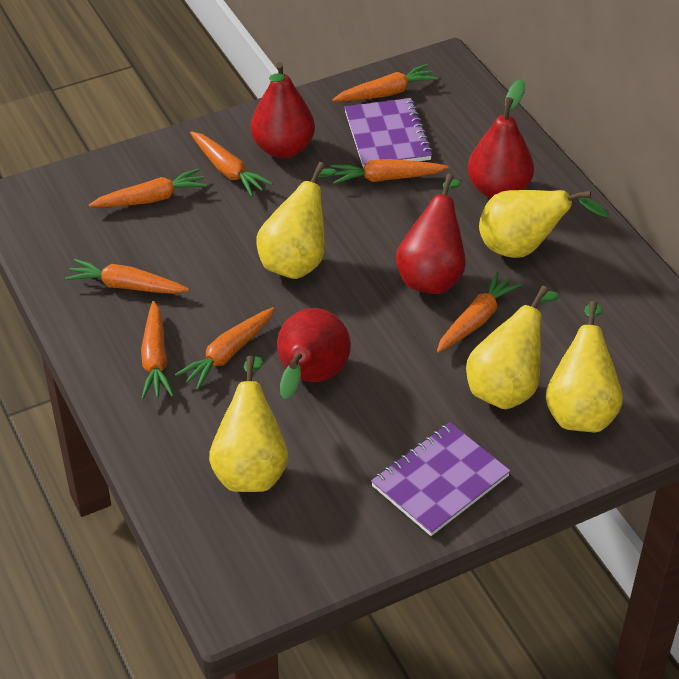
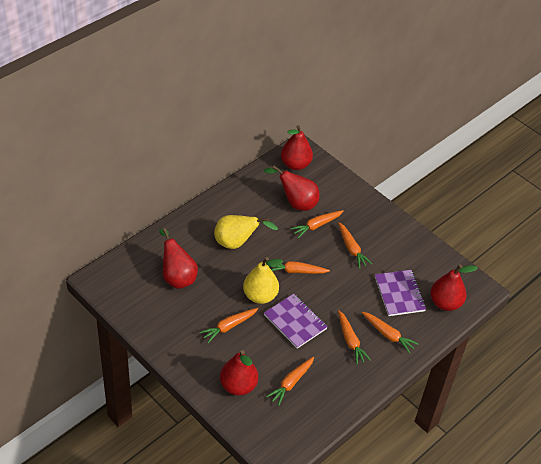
orange carrot: [65,259,189,294] [89,168,207,207] [141,301,174,399] [175,307,275,390] [190,131,273,197] [331,159,448,184] [332,64,438,101] [437,272,522,353] = 8 -> [199,308,258,343] [266,357,314,406] [268,261,330,274] [290,210,344,238] [338,222,372,269] [338,310,371,365] [362,312,419,354] = 7
red pear: [251,62,315,158] [277,308,351,400] [396,174,466,294] [468,79,534,198] = 4 -> [159,228,198,289] [220,350,258,396] [264,166,320,211] [281,125,313,170] [430,265,477,311] = 5
yellow pear: [209,356,288,492] [256,162,337,279] [466,286,559,409] [479,190,609,258] [546,301,623,432] = 5 -> [214,215,278,249] [243,257,283,304] = 2

